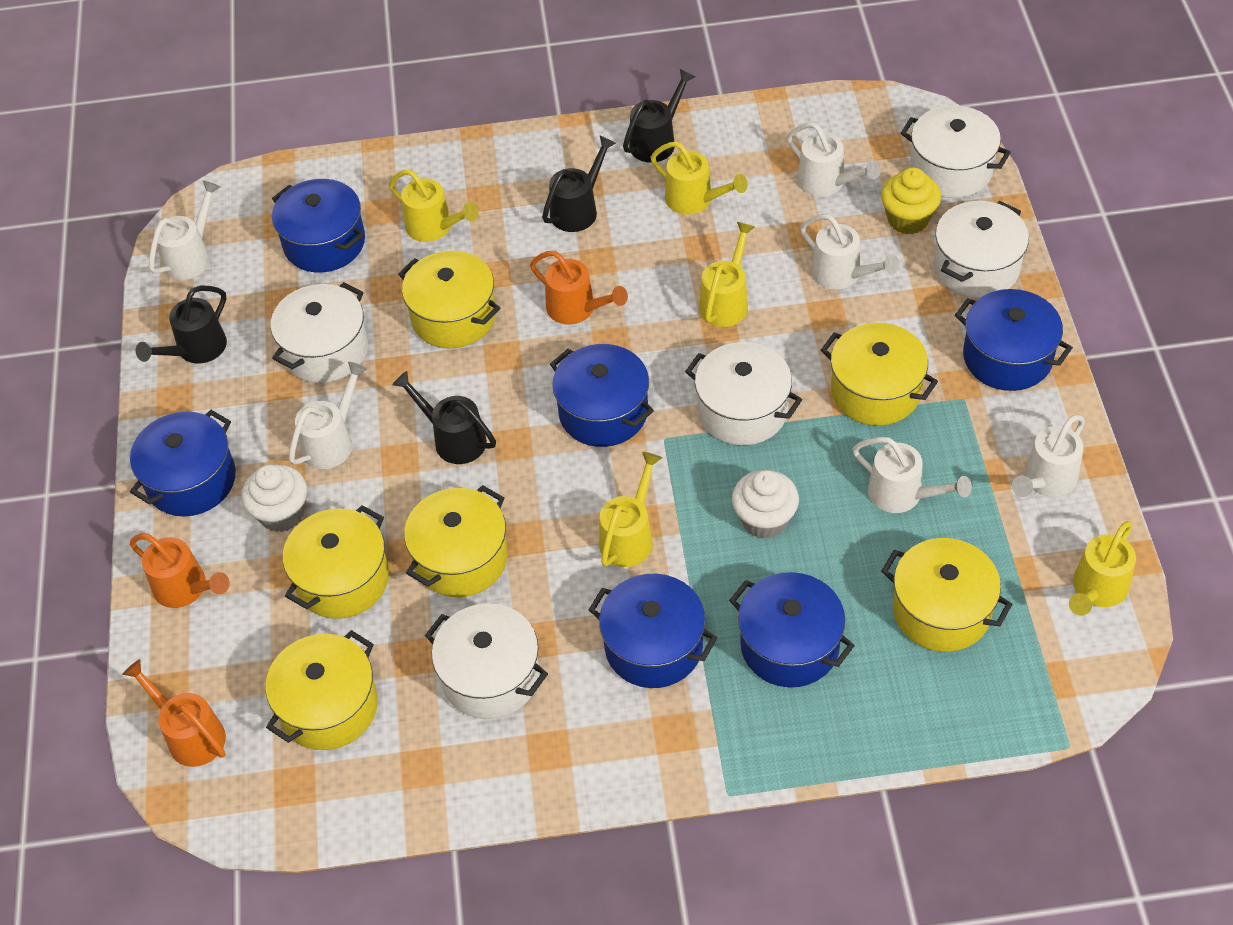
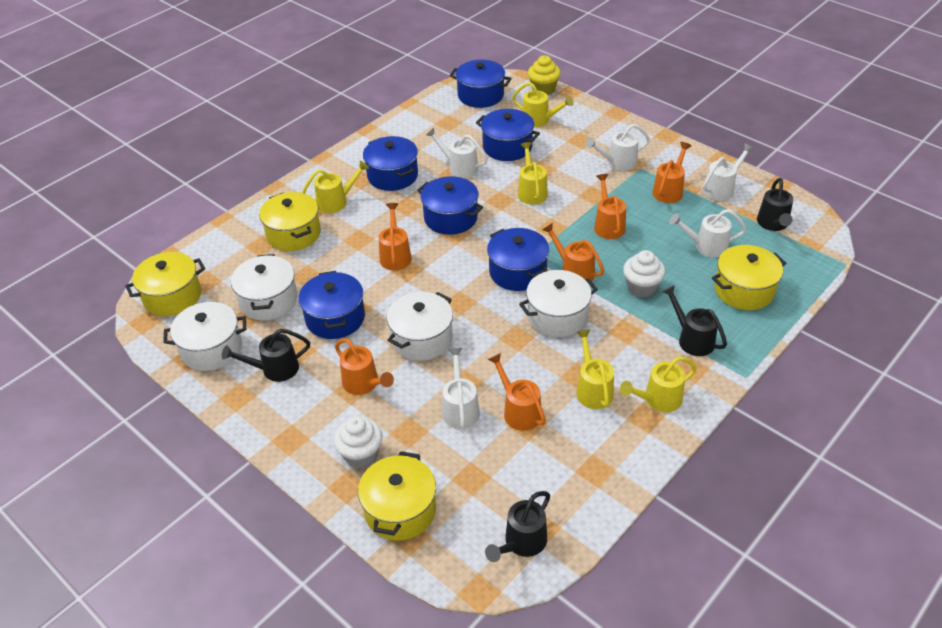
orange watering can: [122,659,226,767] [130,533,230,608] [530,251,628,324] = 3 -> [335,338,394,395] [379,203,412,270] [488,353,546,431] [542,223,604,284] [594,174,626,239] [652,142,691,203] = 6
white pot: [271,282,368,383] [425,603,548,719] [685,342,802,445] [901,105,1011,198] [934,201,1029,298] = 5 -> [163,302,246,371] [231,254,298,320] [387,292,453,361] [519,270,598,337] = 4
white watering can: [149,180,221,280] [289,362,367,469] [787,123,881,197] [800,214,899,289] [852,437,972,513] [1012,415,1085,497] = 6 -> [426,127,487,178] [442,348,480,429] [586,124,650,171] [669,209,747,258] [703,143,754,201] = 5
yellow pot: [265,630,378,750] [283,505,389,619] [398,251,500,348] [404,485,508,597] [821,323,938,426] [881,538,1012,652] = 6 -> [125,252,205,316] [259,192,321,251] [358,451,436,541] [712,245,786,310] = 4

